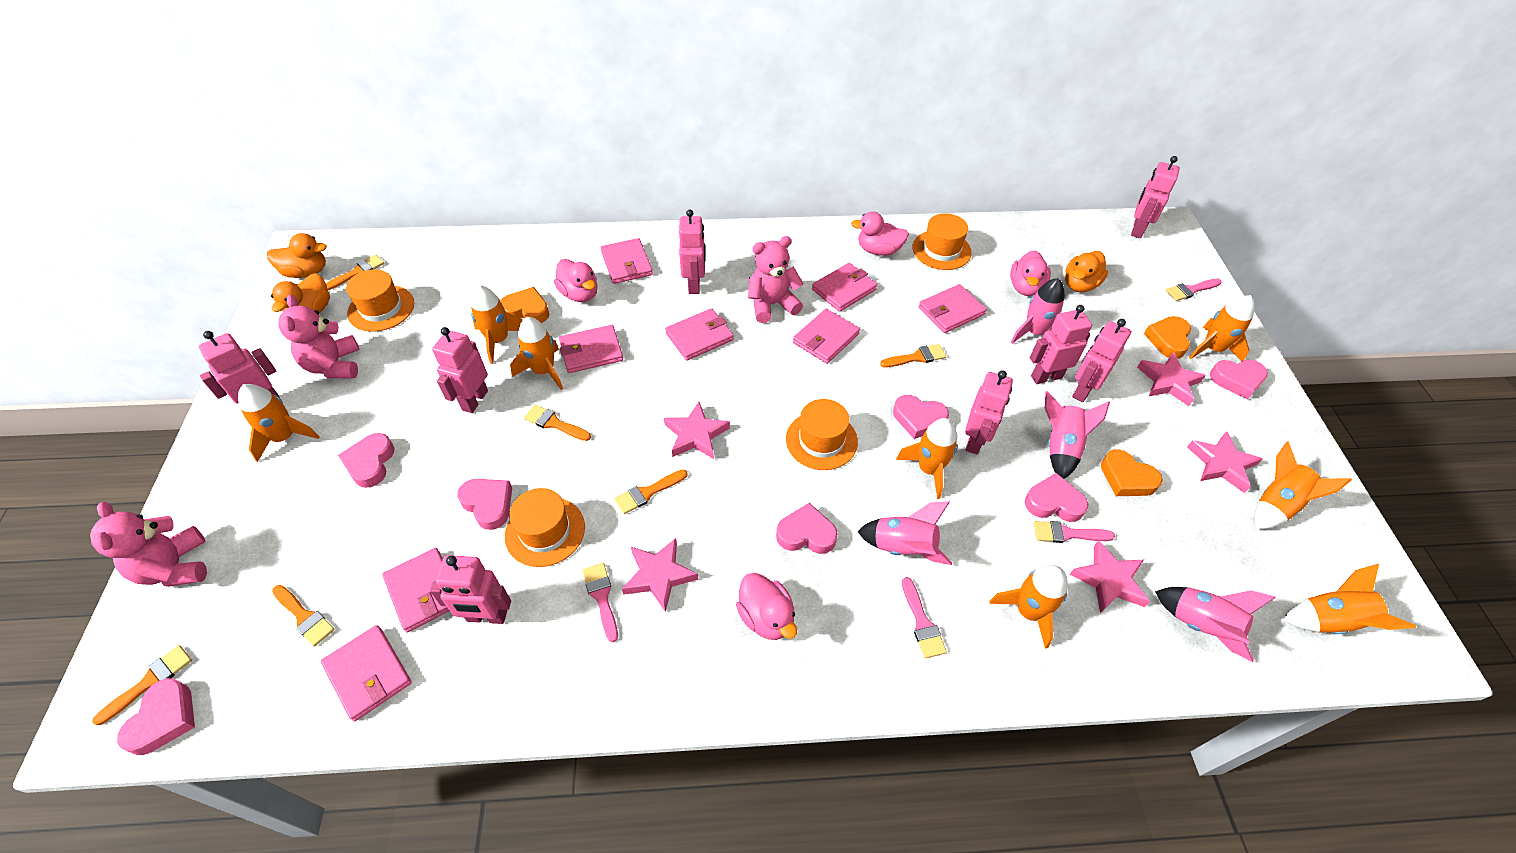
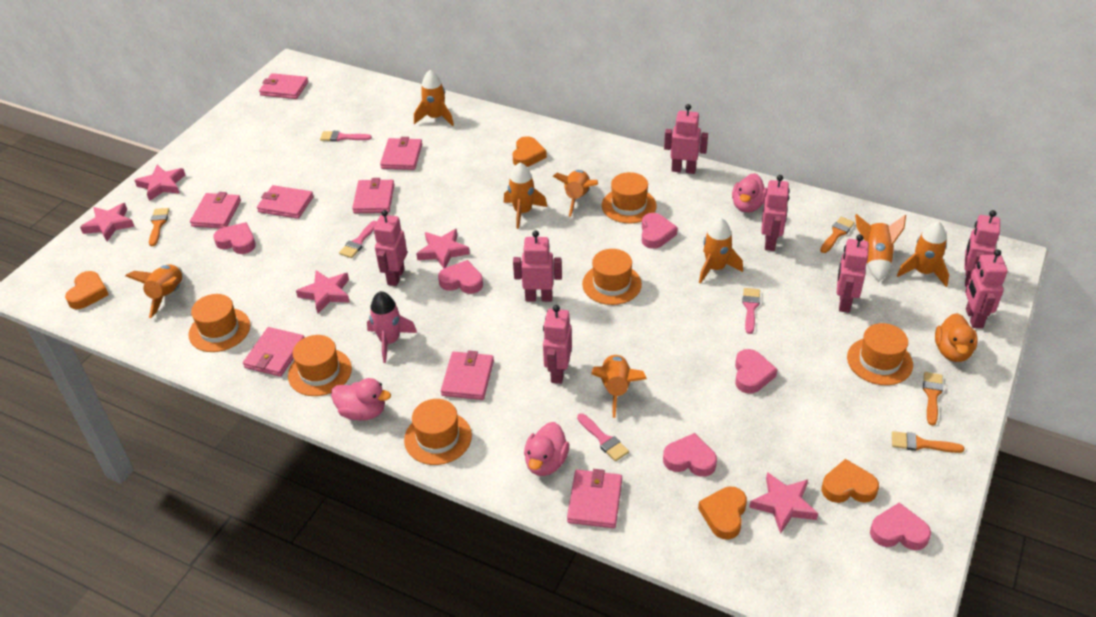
orange brush: [92,645,192,725] [272,585,335,646] [326,254,385,290] [524,405,591,441] [615,469,687,514] [880,344,946,367] = 6 -> [149,208,169,246] [820,217,855,253] [892,431,964,453] [923,372,943,425] = 4
orange duck: [267,233,327,278] [271,273,330,314] [1065,251,1108,292] = 3 -> [935,313,978,362] = 1
orange hat: [346,269,414,332] [505,488,585,567] [786,399,858,470] [912,213,972,270] = 4 -> [189,294,250,352] [288,335,352,396] [404,399,472,465] [582,249,642,305] [602,172,657,224] [847,323,913,385] = 6
orange heart: [500,287,549,323] [1101,449,1163,496] [1144,316,1191,359] = 3 -> [65,271,109,309] [512,136,547,167] [698,486,747,540] [822,459,879,503] = 4
pink duck: [554,259,598,302] [736,573,797,640] [851,211,909,256] [1010,250,1051,296] = 4 -> [331,378,391,421] [524,422,569,476] [732,173,767,213] = 3
pink heart: [117,678,195,755] [338,433,395,488] [457,479,512,530] [776,503,838,554] [893,395,949,439] [1025,473,1089,522] [1210,359,1268,400] = 7 -> [213,222,256,254] [438,260,483,294] [642,213,678,249] [663,433,717,477] [735,349,778,394] [870,503,931,550] = 6
pink rocket: [857,501,952,565] [1011,278,1065,344] [1045,391,1110,479] [1155,587,1276,662] = 4 -> [367,291,417,363] = 1
pink teddy bear: [90,502,207,587] [278,295,360,379] [748,236,804,323] = 3 -> none = 0

